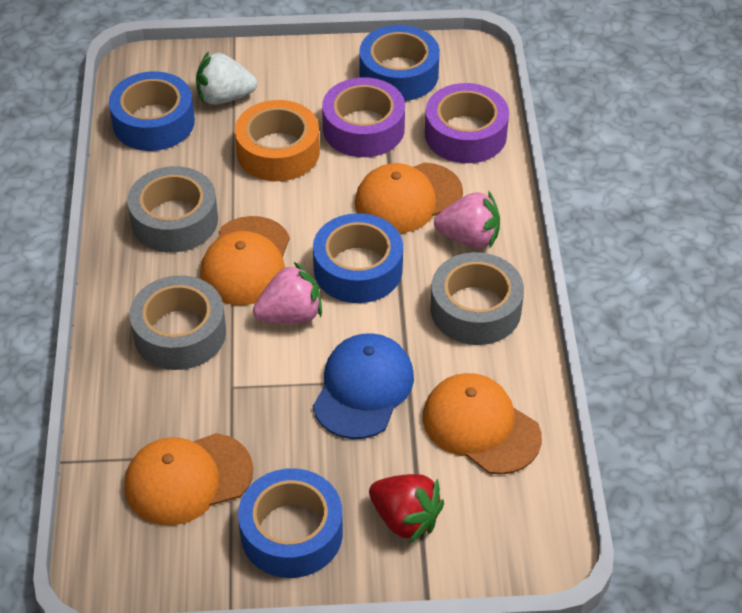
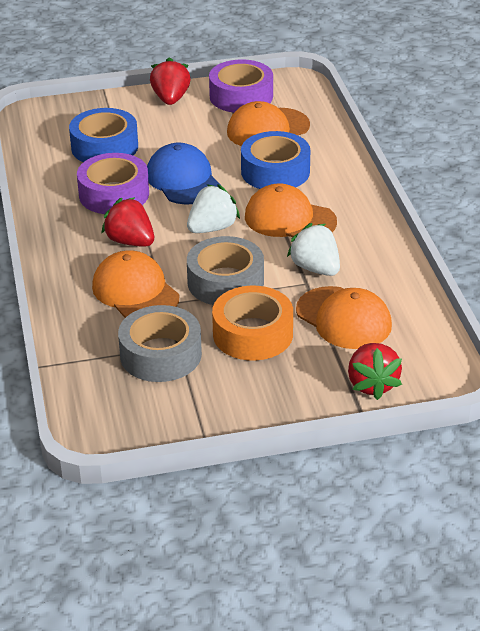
blue tape: [109,71,195,151] [238,468,343,578] [313,213,403,303] [359,25,440,101] = 4 -> [69,108,138,162] [241,131,310,189] = 2
grey tape: [127,166,218,253] [129,275,226,370] [431,252,524,345] = 3 -> [118,305,202,382] [187,236,264,305] = 2
pink strawberry: [253,262,322,324] [434,190,500,248] = 2 -> none = 0
red strawberry: [369,474,444,544] = 1 -> [101,197,154,247] [150,57,191,105] [348,343,402,400] = 3
white strawberry: [196,51,257,105] = 1 -> [187,184,240,233] [287,223,340,276] = 2

